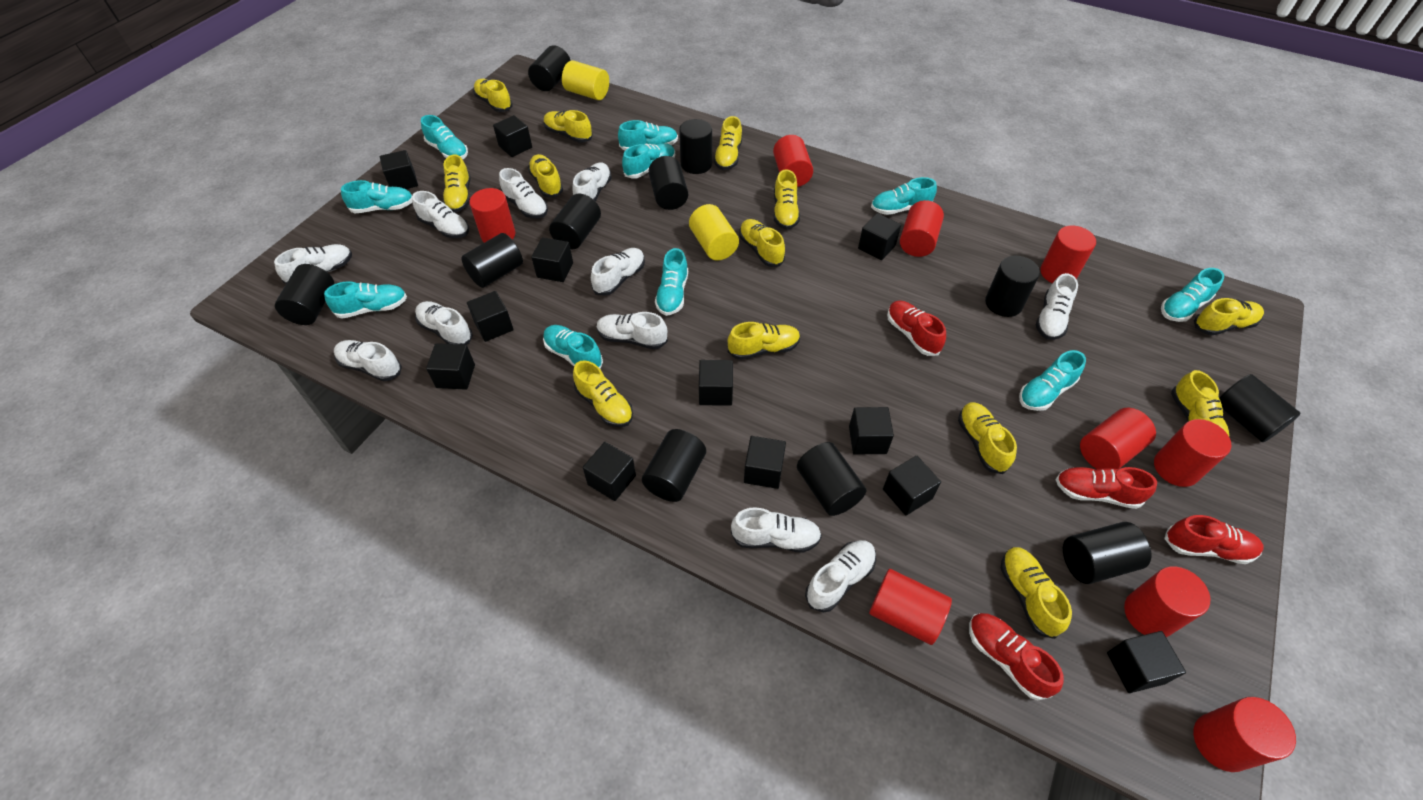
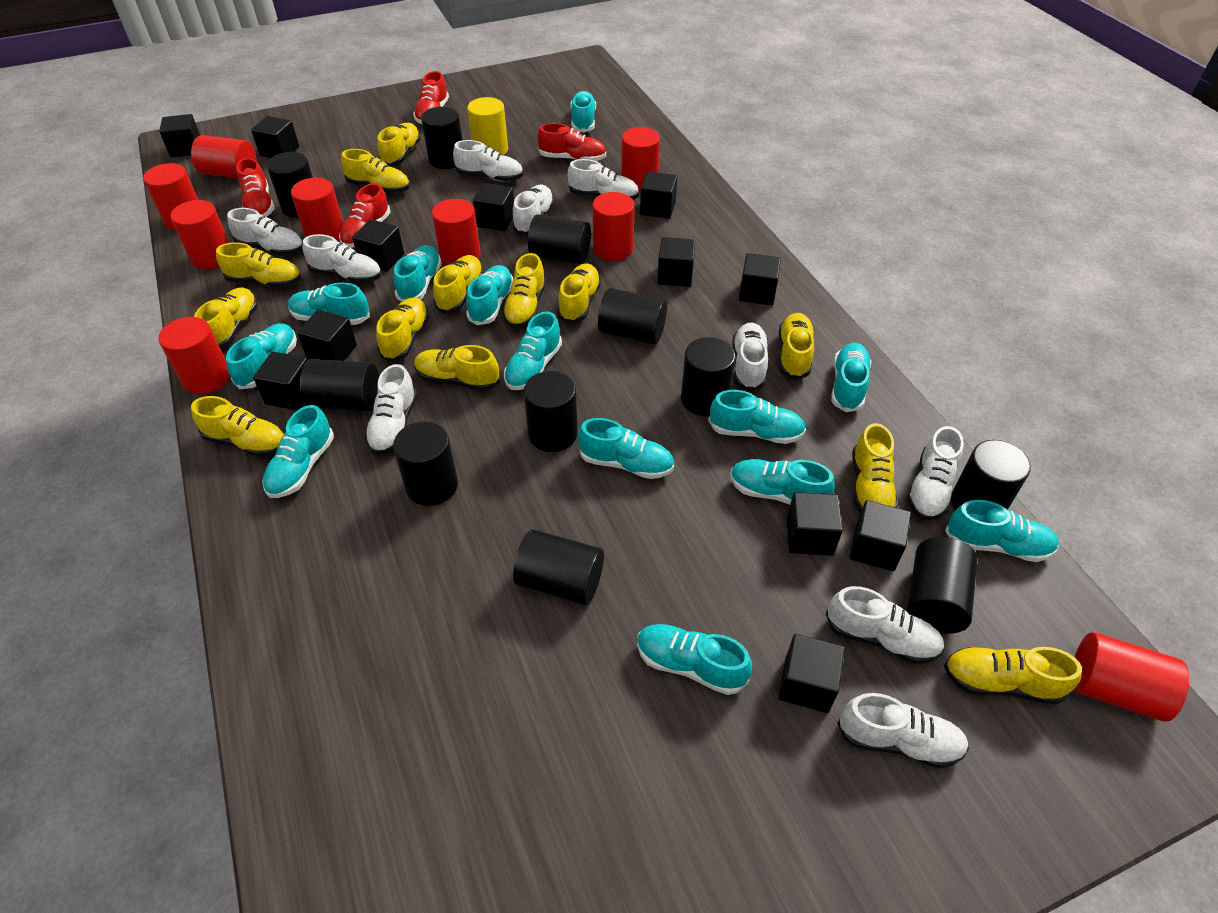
turquoise shoe: [324,281,407,318] [341,180,412,213] [421,115,468,159] [543,325,603,369] [618,120,678,151] [622,143,675,179] [655,248,688,316] [871,177,937,215] [1019,350,1086,411] [1161,268,1224,322] = 10 -> [226,323,297,390] [262,405,334,498] [288,283,370,325] [394,245,442,302] [466,265,513,325] [504,311,562,390] [570,91,596,133] [578,418,674,479] [637,624,752,695] [708,390,806,444] [730,459,835,505] [831,343,871,412] [945,500,1059,562] = 13
white shoe: [274,244,352,284] [334,340,402,381] [412,191,469,238] [415,301,473,345] [499,168,548,218] [572,163,612,202] [591,248,645,296] [597,312,668,349] [731,507,822,553] [805,540,876,612] [1036,273,1078,340] = 11 -> [227,208,303,256] [302,234,381,283] [365,364,417,455] [453,140,523,181] [512,185,555,235] [568,159,639,200] [732,323,768,391] [826,586,944,664] [837,693,969,769] [907,426,964,520] = 10
yellow cylinder: [562,60,609,100] [689,204,739,260] = 2 -> [467,97,508,155] = 1

